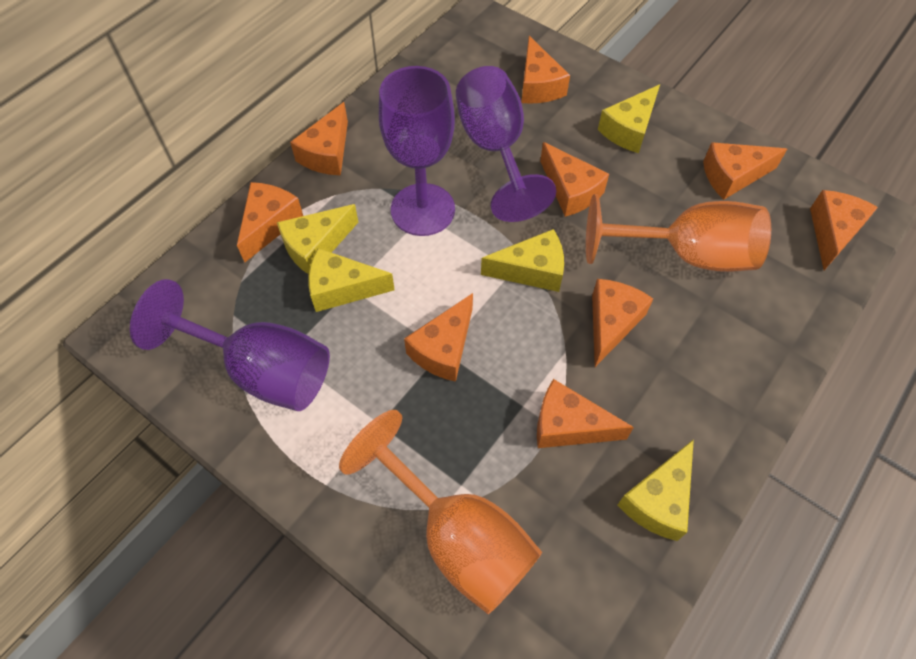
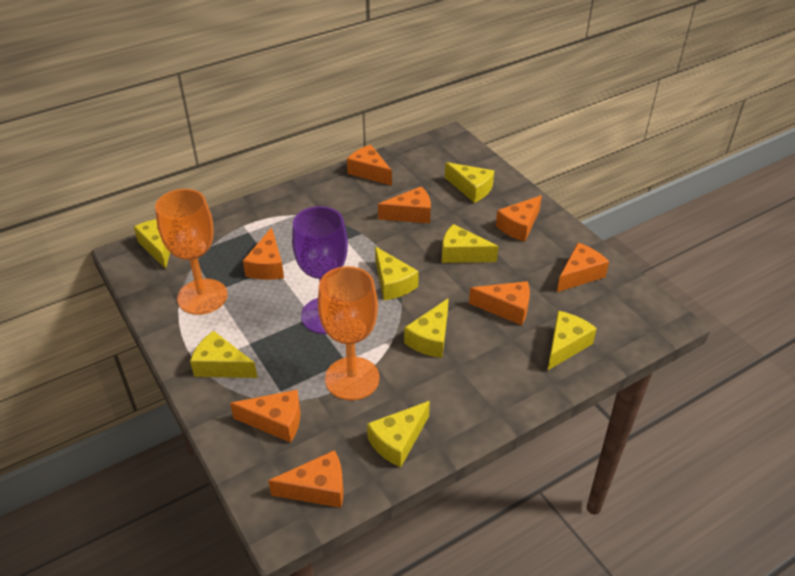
orange cheese: [237,182,303,262] [290,102,348,175] [404,293,473,382] [521,36,570,104] [537,379,634,448] [540,142,609,217] [592,279,653,367] [703,142,787,200] [810,190,878,270] = 9 -> [230,390,300,443] [243,227,284,280] [268,450,343,508] [347,145,392,186] [378,186,431,223] [469,281,530,325] [496,195,542,242] [557,243,609,292] = 8
purple goblet: [130,279,330,411] [379,66,455,236] [456,66,556,222] = 3 -> [292,206,348,334] = 1
yellow cheese: [277,204,358,274] [308,248,395,312] [481,229,564,292] [598,84,660,153] [618,439,694,541] = 5 -> [134,219,170,269] [190,330,257,378] [367,401,430,468] [375,246,419,300] [404,298,449,358] [442,224,499,263] [445,162,494,203] [547,311,597,371] = 8

